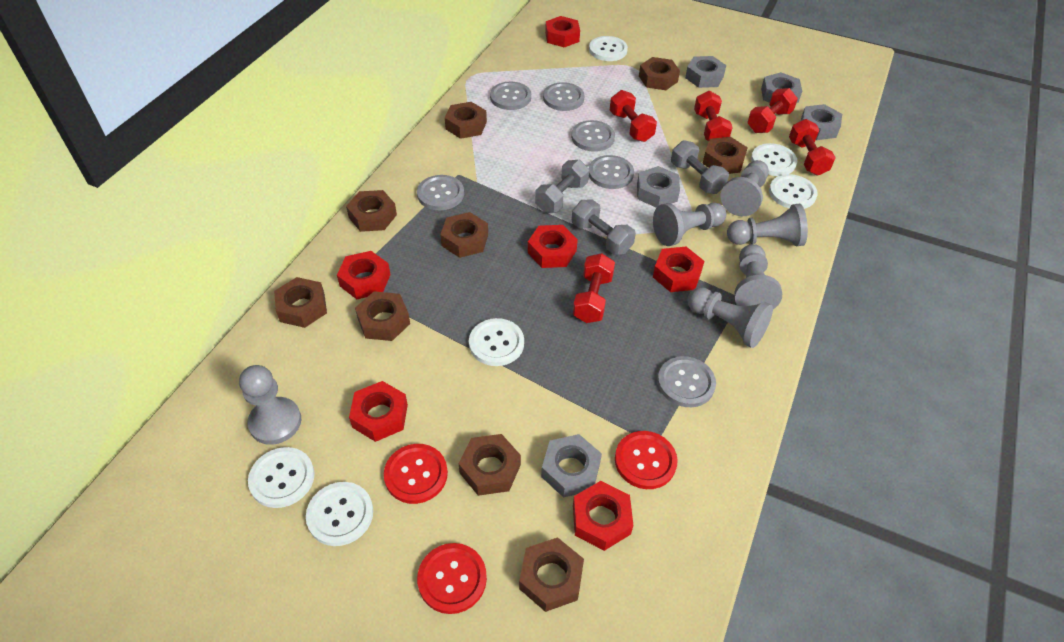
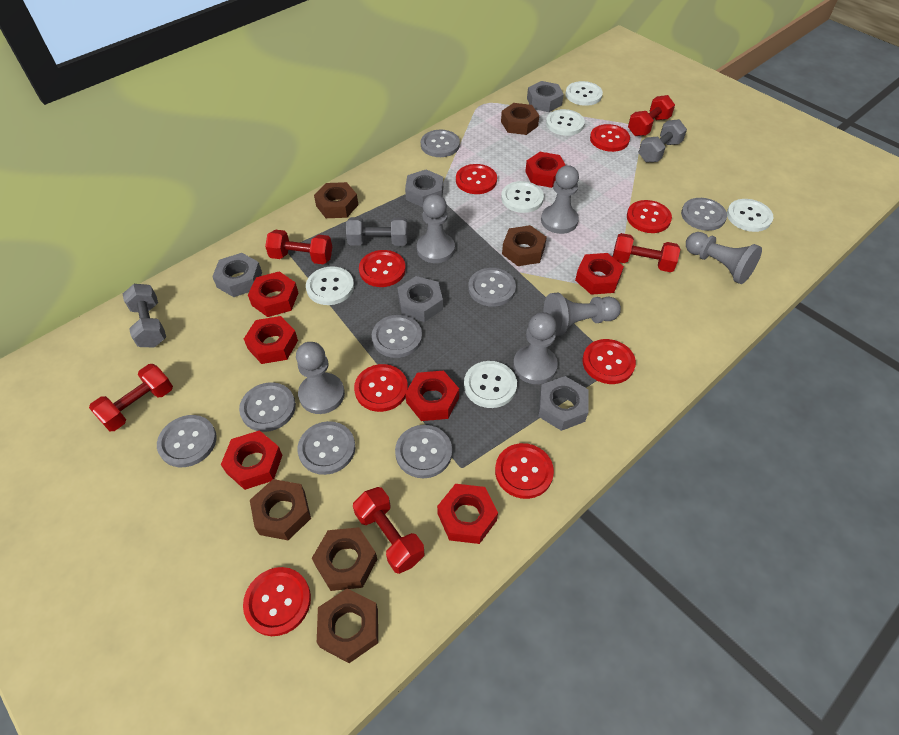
brown nut: [274,277,327,328] [346,190,397,232] [355,291,410,341] [440,212,488,258] [445,102,487,139] [459,434,521,496] [519,537,584,612] [639,57,680,90] [702,137,748,174] = 9 -> [250,479,311,540] [312,527,377,591] [314,182,358,218] [317,588,378,663] [501,103,539,135] [502,225,547,266] = 6
grey button: [417,175,464,210] [490,81,531,110] [543,82,585,111] [571,120,615,152] [589,155,634,189] [657,356,716,407] = 6 -> [157,415,217,467] [239,382,296,432] [297,421,355,475] [372,315,422,358] [395,425,452,478] [421,130,460,157] [468,268,516,307] [681,198,727,231] = 8
red button: [384,444,448,504] [417,543,487,614] [615,431,678,489] = 3 -> [243,567,311,636] [354,364,408,412] [359,250,406,287] [456,164,497,194] [495,443,554,499] [582,339,636,384] [590,124,630,152] [627,200,672,233] = 8
red nut: [337,251,391,299] [349,381,408,442] [528,225,578,268] [545,16,580,47] [573,481,633,551] [653,247,705,292] = 6 -> [221,430,282,490] [244,316,298,364] [248,271,298,317] [405,371,459,421] [437,484,498,544] [525,152,566,188] [575,253,624,295] = 7

